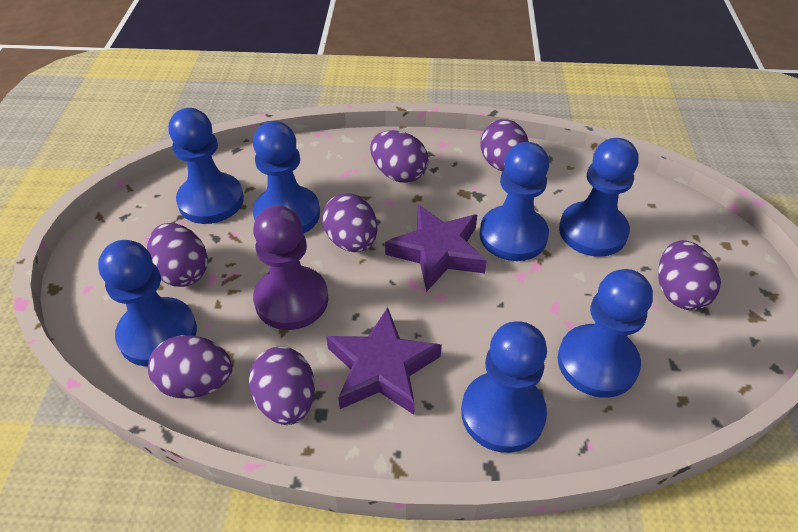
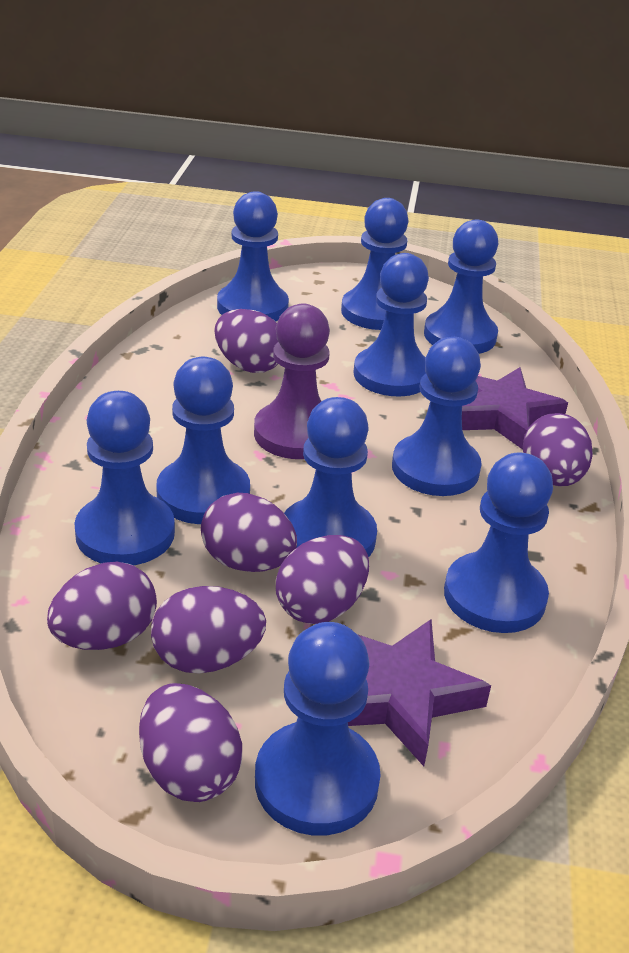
blue pawn: [98,240,197,366] [169,108,244,224] [253,121,320,234] [461,321,547,453] [480,142,549,261] [558,269,653,398] [559,138,638,257] = 7 -> [74,391,175,565] [156,357,250,524] [217,191,289,322] [255,622,381,836] [284,397,377,557] [341,198,409,330] [354,253,429,396] [392,337,482,496] [424,219,498,354] [444,453,553,633] = 10

